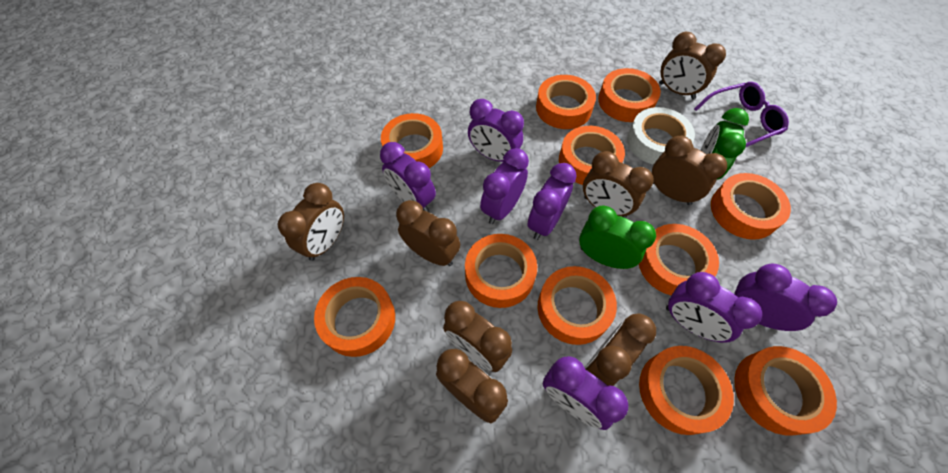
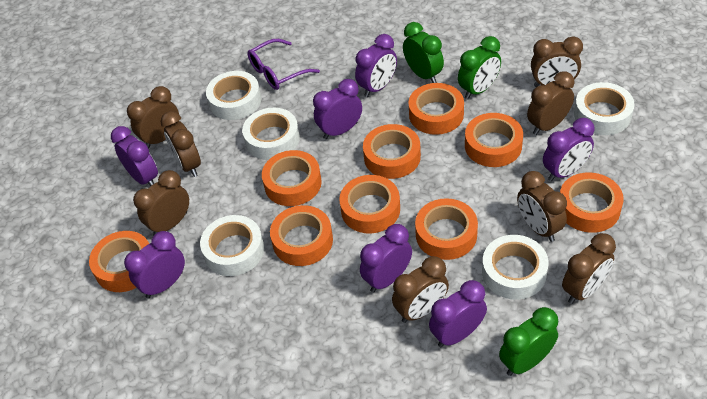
green clock: [579,205,656,269] [701,108,749,180] = 2 -> [403,22,444,83] [458,36,501,99] [499,307,558,376] = 3
orange tape: [314,277,395,357] [381,113,443,168] [465,234,537,308] [536,75,596,129] [538,266,617,345] [559,126,625,185] [598,68,661,122] [639,224,719,295] [639,346,734,435] [711,173,791,240] [734,346,837,436] = 11 -> [89,231,149,292] [262,150,322,206] [270,205,333,266] [339,175,400,233] [363,124,421,179] [409,83,464,135] [415,198,478,260] [465,113,523,167] [560,172,624,233] = 9
white tape: [627,107,695,165] = 1 -> [200,215,264,276] [206,71,261,120] [242,108,300,160] [482,235,549,300] [574,82,635,135] = 5

